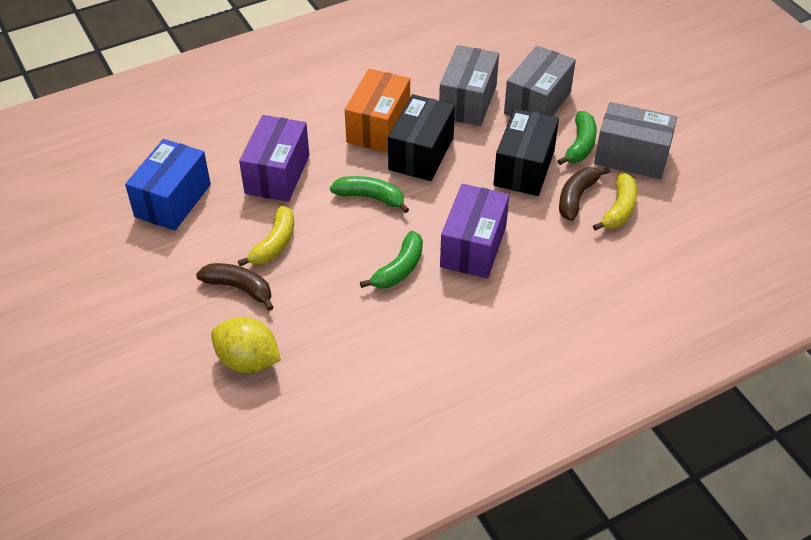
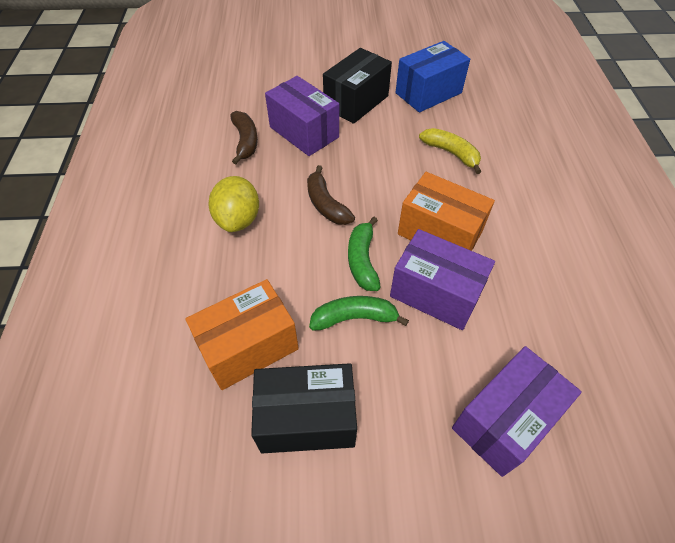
green banana: [330,176,409,213] [360,231,423,289] [557,111,597,165] = 3 -> [309,296,409,331] [348,217,381,291] = 2
grey box: [439,45,499,126] [504,46,576,116] [594,102,677,179] = 3 -> none = 0
orange box: [345,69,410,153] = 1 -> [185,279,299,390] [398,172,495,251] = 2
purple box: [239,115,309,202] [440,184,509,278] = 2 -> [265,76,339,156] [390,229,495,330] [452,346,582,477] = 3
yellow banana: [238,206,294,266] [593,173,637,231] = 2 -> [419,128,481,174] = 1

